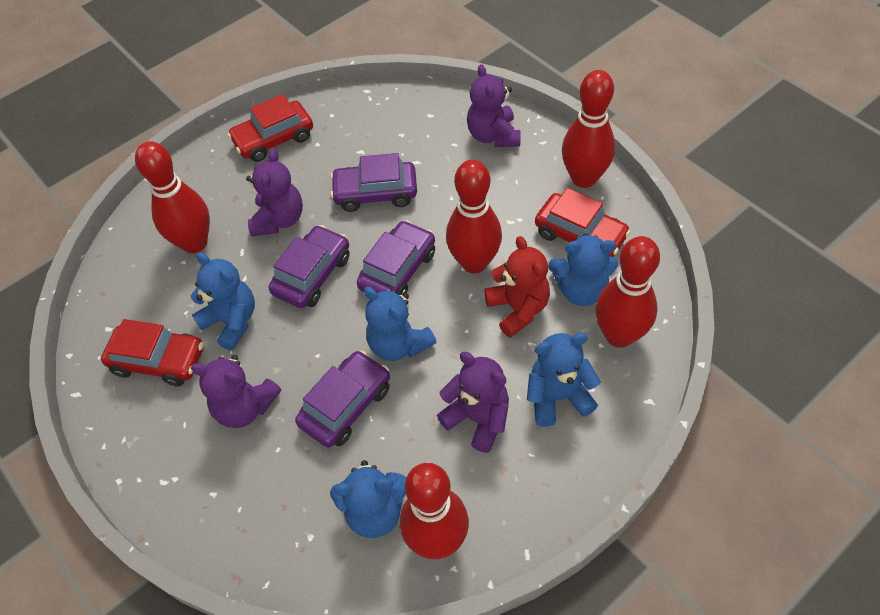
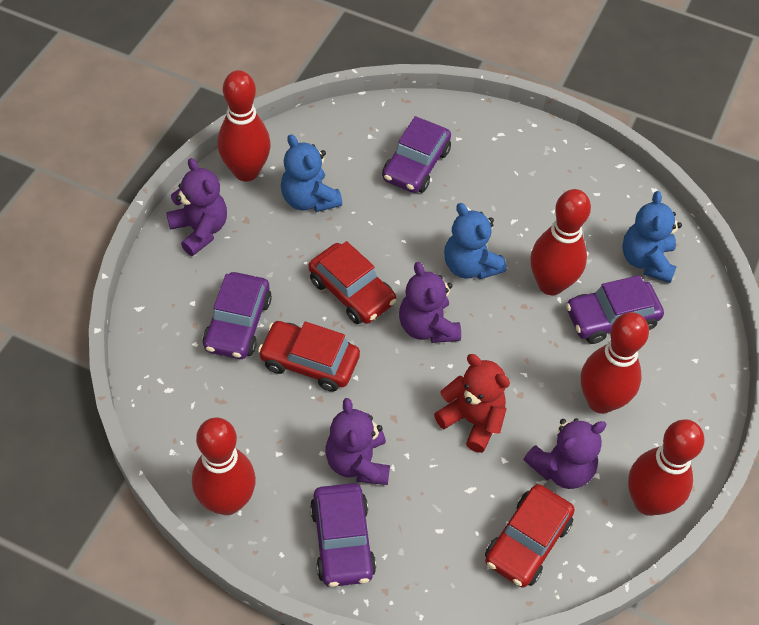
blue teddy bear: [191,252,255,350] [330,460,406,538] [364,287,436,361] [527,333,601,426] [548,233,618,306] = 5 -> [281,134,342,212] [444,203,506,280] [622,191,682,283] = 3

